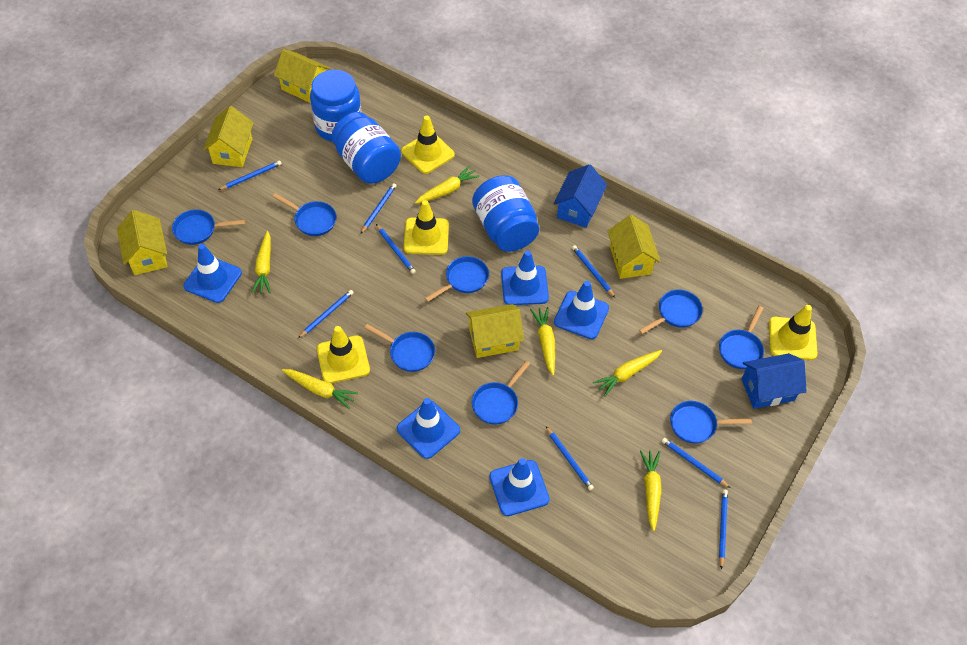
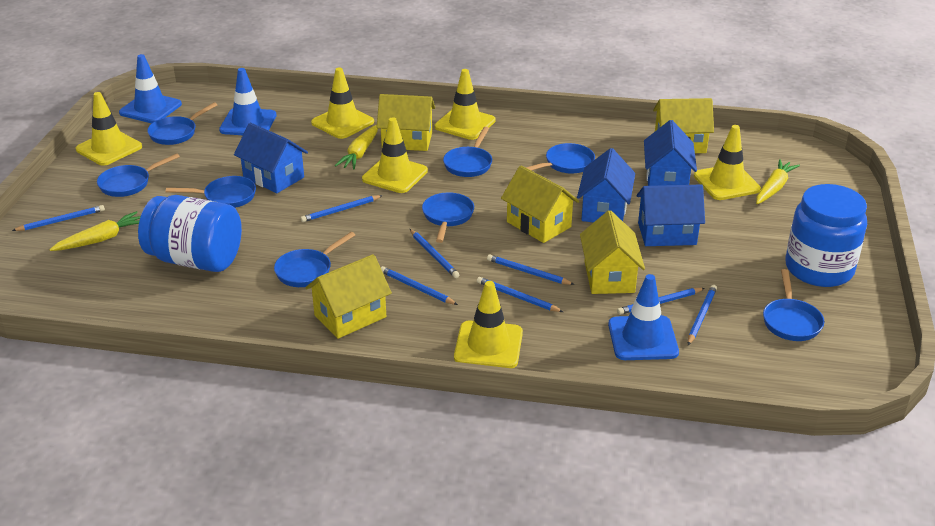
blue house: [553,164,607,228] [741,353,807,409] = 2 -> [234,123,308,193] [577,148,635,223] [636,184,705,246] [644,120,697,186] = 4
blue jar: [310,70,362,142] [332,112,401,184] [472,175,539,252] = 3 -> [138,195,242,272] [785,184,867,287] = 2
blue traffic cone: [183,244,242,303] [397,398,460,459] [489,458,550,516] [501,250,549,305] [554,281,609,339] = 5 -> [119,54,182,123] [219,68,277,135] [608,274,679,360] = 3
yellow carrot: [252,231,271,294] [282,369,358,409] [415,166,480,204] [530,307,555,376] [593,350,662,397] [640,450,662,531] = 6 -> [49,211,141,251] [335,125,378,170] [756,159,800,204] = 3
yellow traffic cone: [317,326,370,383] [401,115,455,174] [404,200,449,255] [769,305,817,360] = 4 -> [76,92,142,166] [311,68,374,139] [362,117,428,193] [435,69,496,140] [454,281,523,368] [694,125,761,200] = 6

